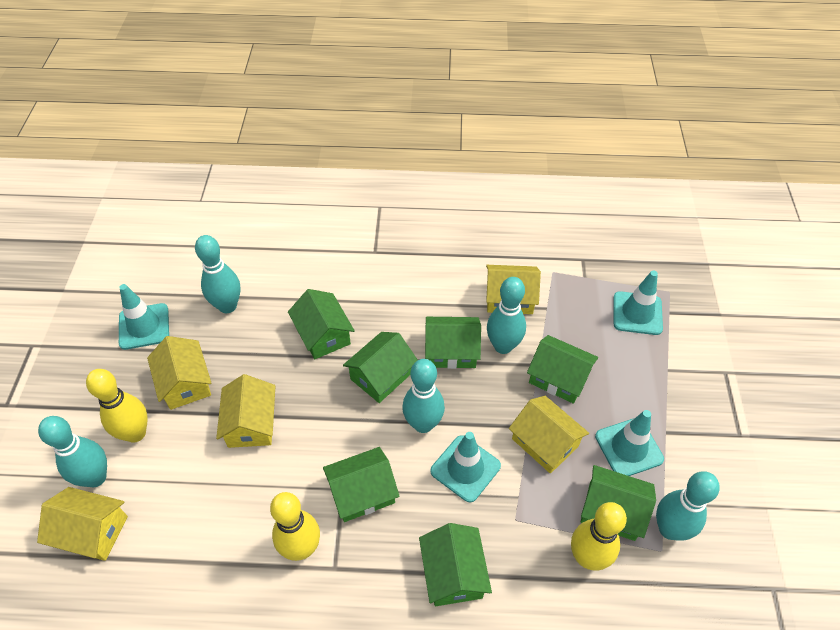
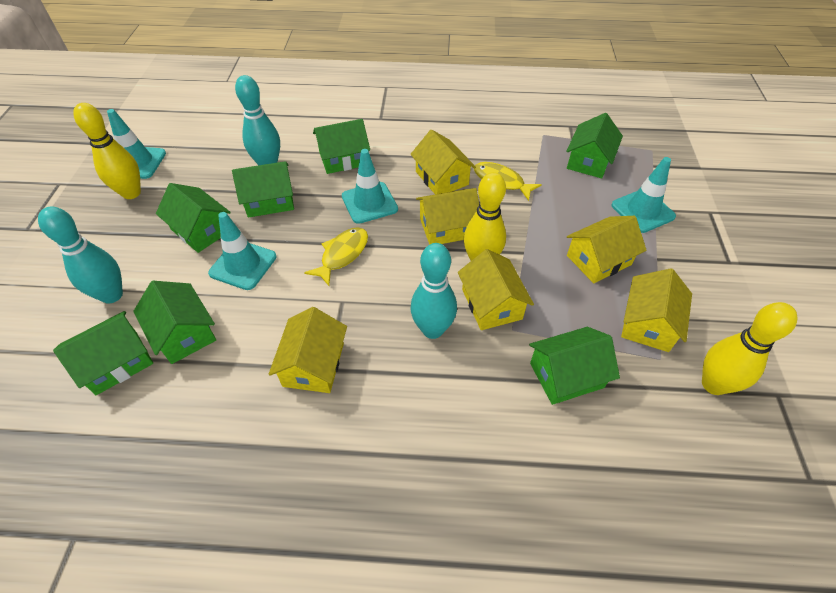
turquoise bowling pin: [38,416,107,487] [195,235,241,313] [402,359,445,433] [487,277,526,354] [656,471,720,541] = 5 -> [38,207,123,304] [235,75,280,165] [410,243,457,339] = 3
yellow fish: none = 0 -> [304,227,368,286] [474,162,542,201] = 2
yellow house: [37,487,128,561] [147,336,211,410] [216,374,275,448] [486,265,541,314] [509,396,589,474] = 5 -> [269,307,347,393] [410,130,476,194] [416,188,479,245] [458,249,534,330] [567,216,646,283] [621,268,692,352] = 6

